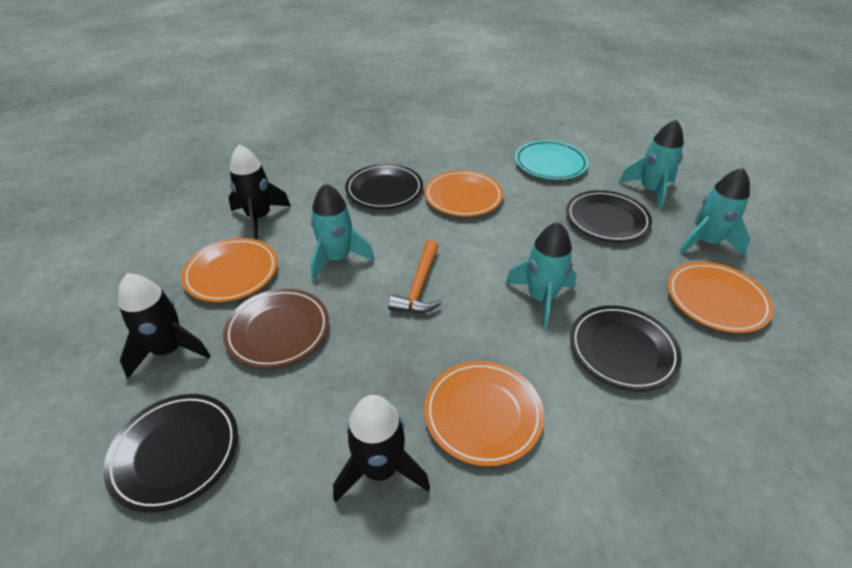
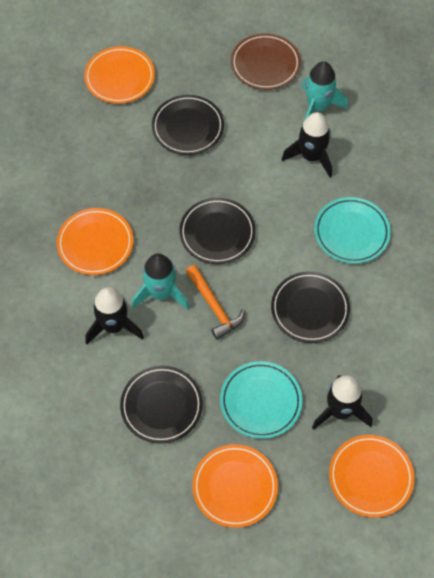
turquoise plate: [515,140,589,180] = 1 -> [220,361,302,439] [314,197,391,264] = 2
turquoise rocket: [311,183,374,281] [505,222,577,329] [619,119,684,210] [679,168,751,256] = 4 -> [132,254,189,310] [302,61,348,119] = 2

